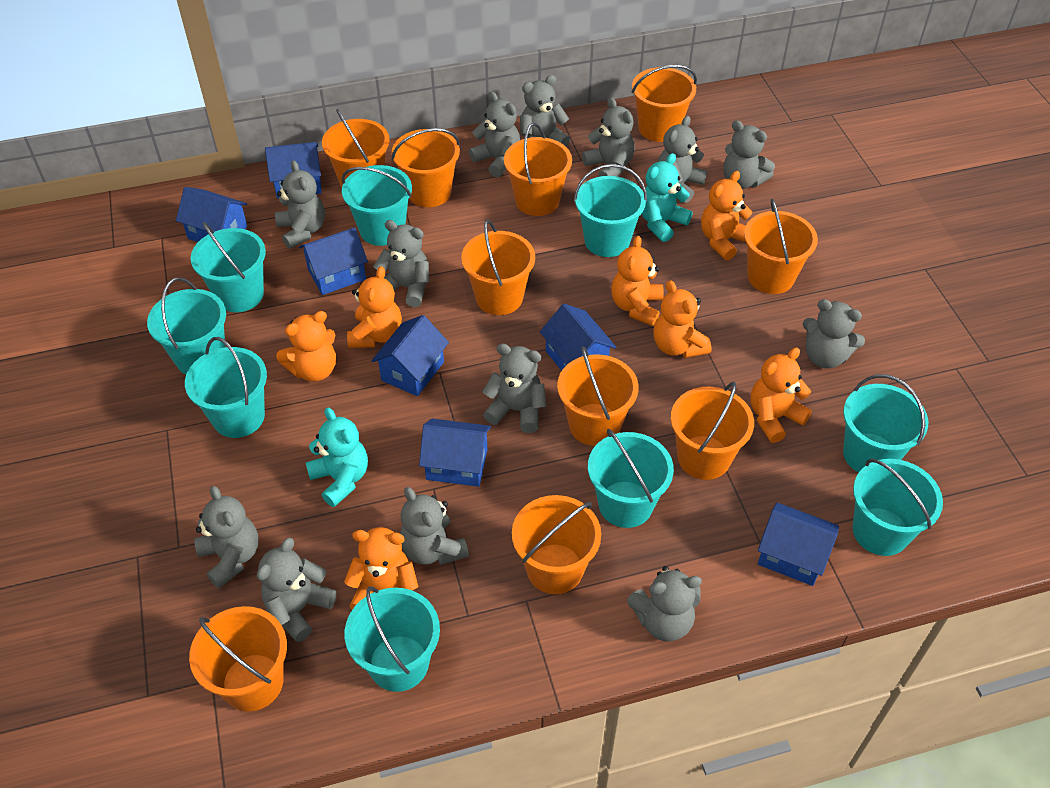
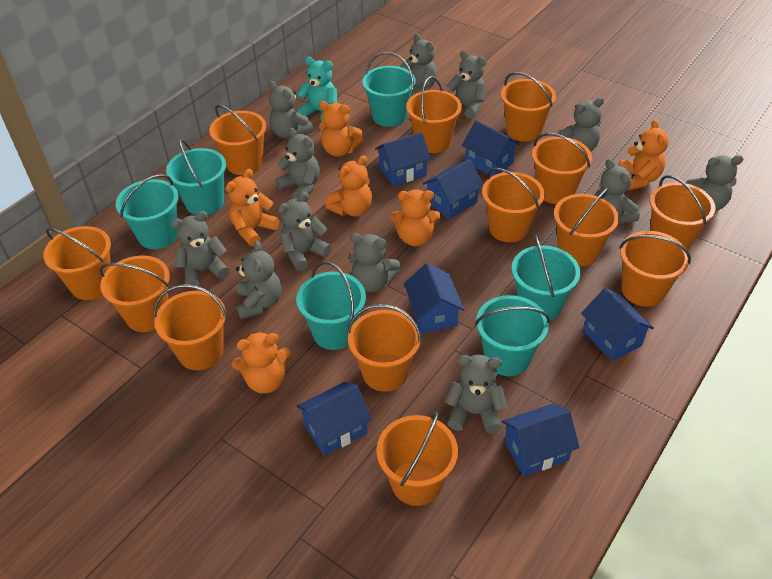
grey teddy bear: [194,486,258,588] [257,538,337,642] [275,160,325,249] [373,220,429,307] [400,487,469,565] [469,92,520,177] [482,344,546,433] [520,75,570,147] [582,98,635,177] [627,566,702,641] [658,116,707,203] [723,120,775,189] [803,299,865,368] = 13 -> [171,211,230,289] [236,241,281,319] [269,81,314,138] [275,128,320,199] [278,192,332,271] [348,233,400,292] [400,33,437,97] [445,355,507,434] [447,50,486,119] [556,97,604,152] [595,159,640,224] [686,155,743,211] = 12
orange bucket: [189,606,287,712] [322,109,390,188] [391,128,460,207] [461,219,535,315] [504,123,572,216] [512,495,601,594] [557,346,639,446] [632,65,697,142] [671,382,754,480] [744,199,818,294] = 10 -> [43,226,111,300] [99,255,170,332] [154,284,227,370] [209,105,266,175] [347,304,422,392] [376,412,458,506] [406,76,462,153] [482,168,545,242] [501,72,556,141] [532,133,592,204] [554,188,619,266] [619,231,691,307] [650,175,716,250] = 13
orange teddy bear: [276,311,336,382] [344,527,418,610] [347,266,402,348] [611,236,664,326] [653,280,711,358] [701,171,752,260] [750,348,812,443] = 7 -> [226,169,279,246] [232,332,291,394] [319,101,363,157] [325,155,372,217] [390,189,441,246] [619,119,669,191] = 6
turquoise bucket: [147,277,226,374] [185,337,267,438] [190,222,266,312] [342,165,412,246] [345,586,440,692] [574,164,647,257] [588,429,674,528] [843,374,928,473] [853,458,943,556] = 9 -> [115,174,179,249] [166,139,226,215] [296,261,366,350] [362,52,416,127] [475,295,550,376] [511,236,580,321] = 6
turquoise teddy bear: [306,407,368,507] [642,153,692,242] = 2 -> [297,57,337,121] = 1

